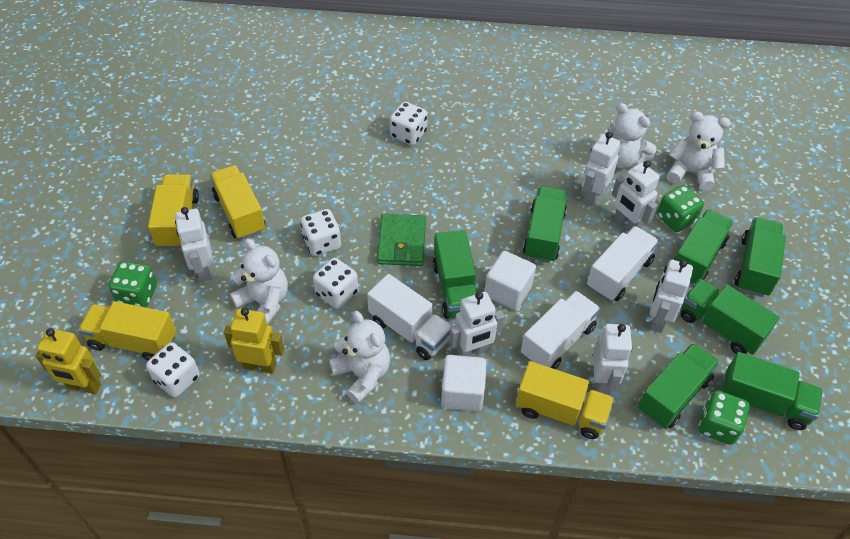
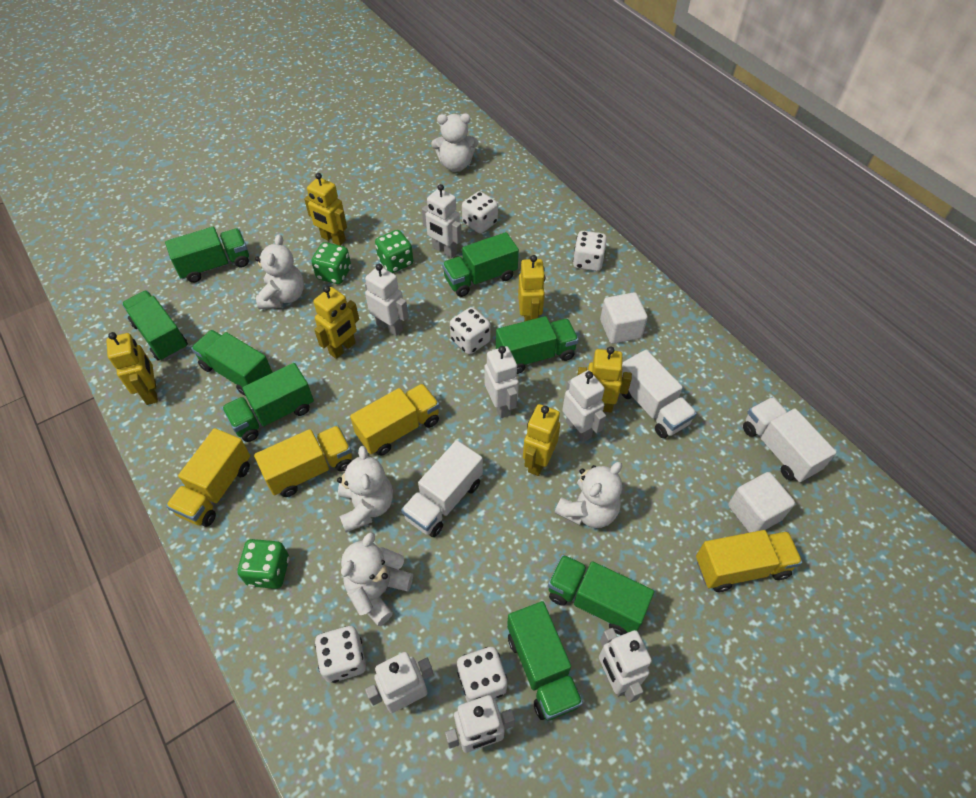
green truck: [433,230,477,319] [523,186,567,263] [638,343,720,429] [673,209,734,285] [680,279,779,355] [722,352,823,430] [735,217,786,297] = 7 -> [122,290,188,361] [165,227,249,283] [191,330,273,396] [222,363,314,442] [442,232,519,297] [496,316,579,374] [507,601,583,720] [548,555,654,635] = 8
green wallet: [377,214,426,266] = 1 -> none = 0
white dice: [146,342,200,397] [300,209,341,256] [313,258,358,309] [390,102,427,145] = 4 -> [315,626,366,683] [450,307,491,355] [457,647,508,702] [462,191,498,234] [573,231,607,271] = 5
white robot: [175,207,213,282] [449,292,505,357] [581,132,621,207] [593,324,632,395] [612,161,660,231] [650,260,693,333] = 6 -> [365,264,408,336] [365,652,433,713] [422,184,462,258] [445,695,515,753] [485,346,519,418] [562,370,606,443] [599,628,652,703] = 7
white teddy bear: [230,239,288,325] [329,311,390,404] [609,103,657,168] [667,111,730,191] = 4 -> [255,234,304,309] [337,446,393,532] [341,532,413,626] [431,113,478,172] [555,462,622,528] = 5
yellow robot: [35,328,101,394] [224,308,284,374] = 2 -> [106,332,158,405] [304,173,347,246] [313,286,359,359] [518,255,545,321] [523,404,560,476] [577,346,632,412] = 6

